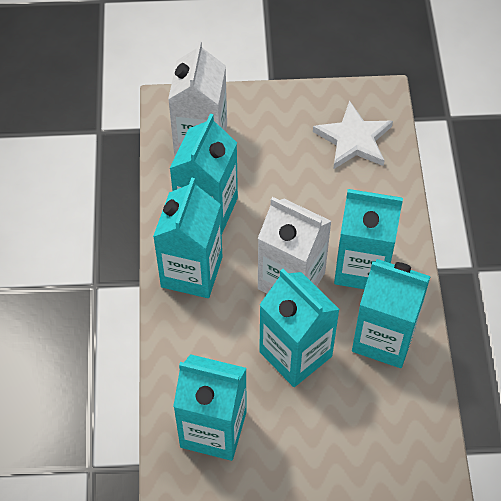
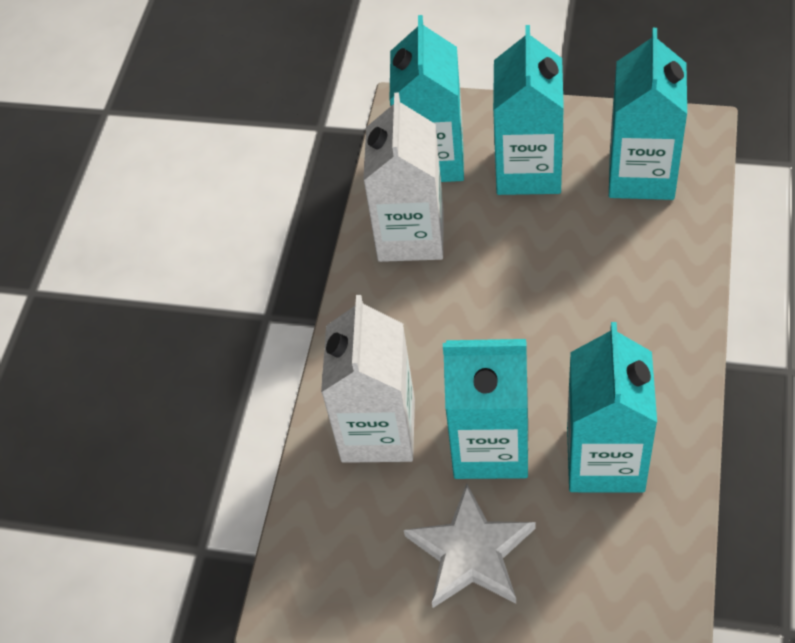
turquoise carton: [153,177,222,298] [170,114,238,234] [173,354,247,461] [259,269,340,387] [334,189,403,289] [352,259,431,368] = 6 -> [389,15,464,182] [443,339,528,479] [493,25,564,195] [567,322,657,493] [609,28,687,200] = 5

